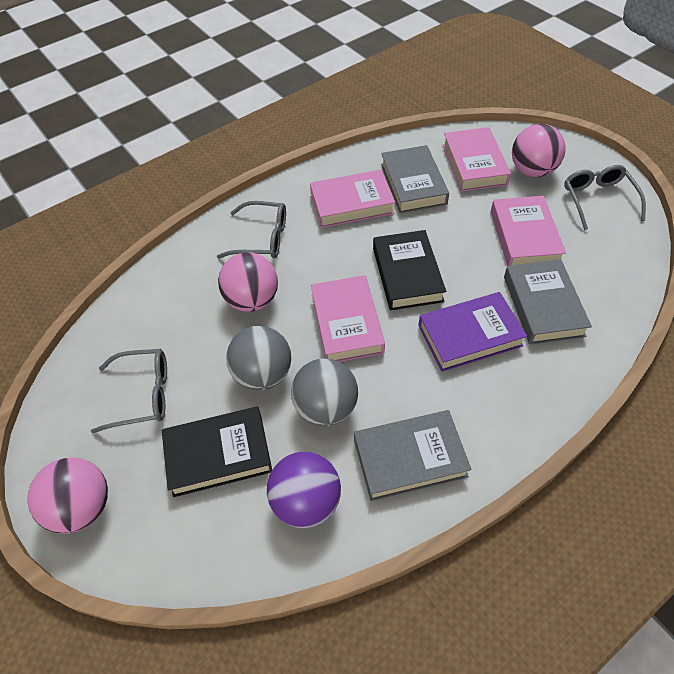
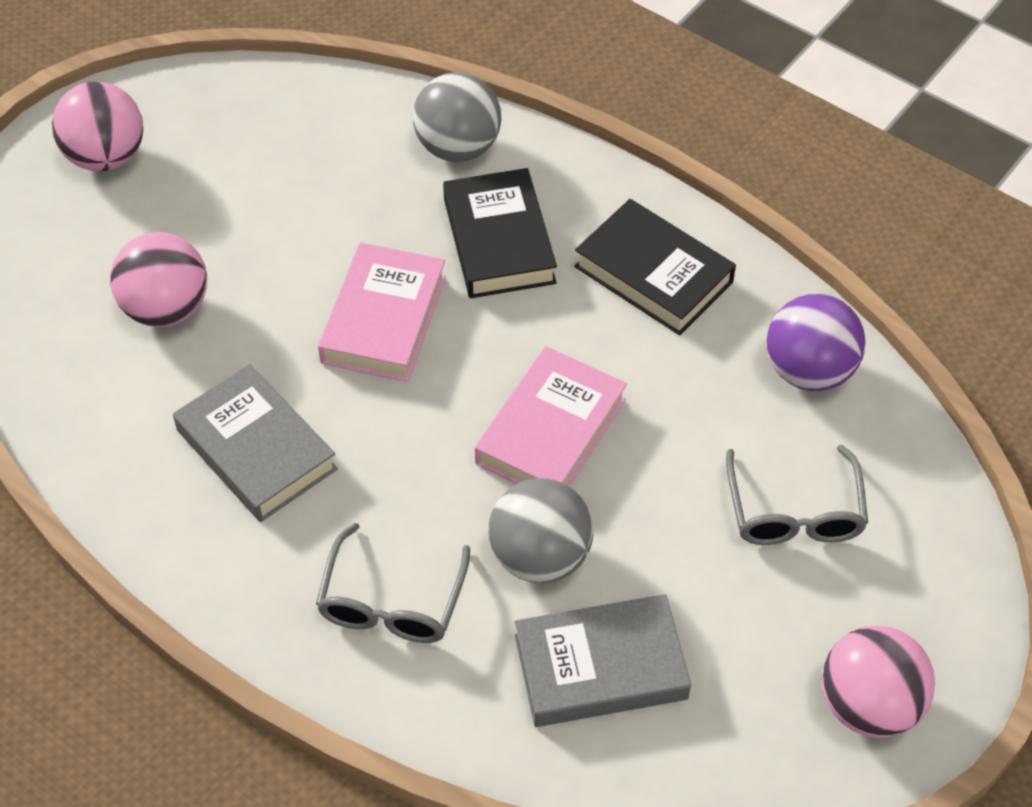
grey book: [354,410,472,501] [381,145,449,213] [504,259,592,345] = 3 -> [173,364,338,522] [515,594,691,727] = 2
grey glasses: [91,349,167,434] [217,201,286,259] [564,165,646,230] = 3 -> [316,523,470,643] [726,445,868,545] = 2
pink book: [310,170,395,228] [311,275,385,362] [443,127,511,192] [491,196,566,266] = 4 -> [318,243,446,382] [475,346,627,487] = 2
purple book: [418,292,527,372] = 1 -> none = 0

